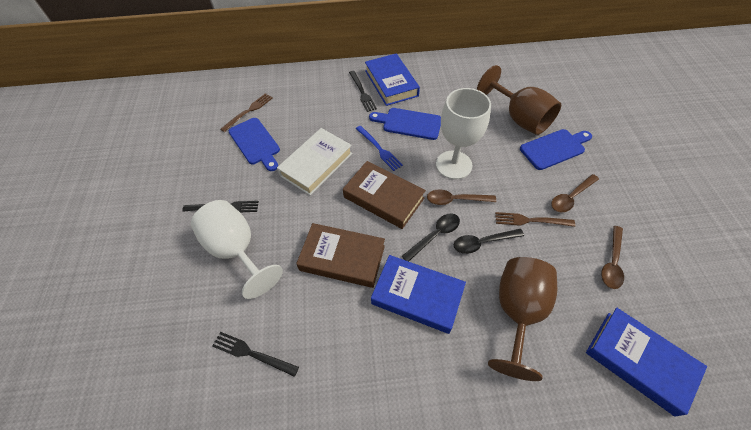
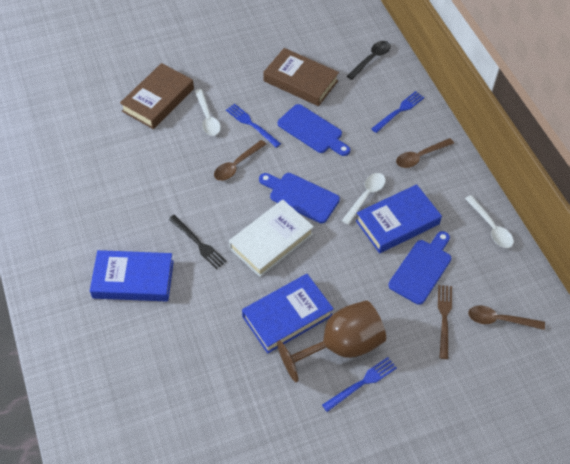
black fork: [182,201,259,212] [212,332,299,377] [349,71,377,112] = 3 -> [169,215,227,269] = 1
black spoon: [402,213,460,262] [454,229,524,254] = 2 -> [347,41,391,80] = 1
blue fork: [356,126,403,171] = 1 -> [226,104,281,148] [322,357,397,412] [371,91,424,133] = 3
brown fork: [220,93,273,132] [495,212,575,227] = 2 -> [438,285,452,359] = 1
brown goblet: [477,65,561,135] [488,257,557,381] = 2 -> [277,300,386,383] = 1
white goblet: [191,200,283,299] [436,88,491,179] = 2 -> none = 0
white spoon: none = 0 -> [195,89,221,136] [342,173,386,225] [465,195,514,248] = 3

